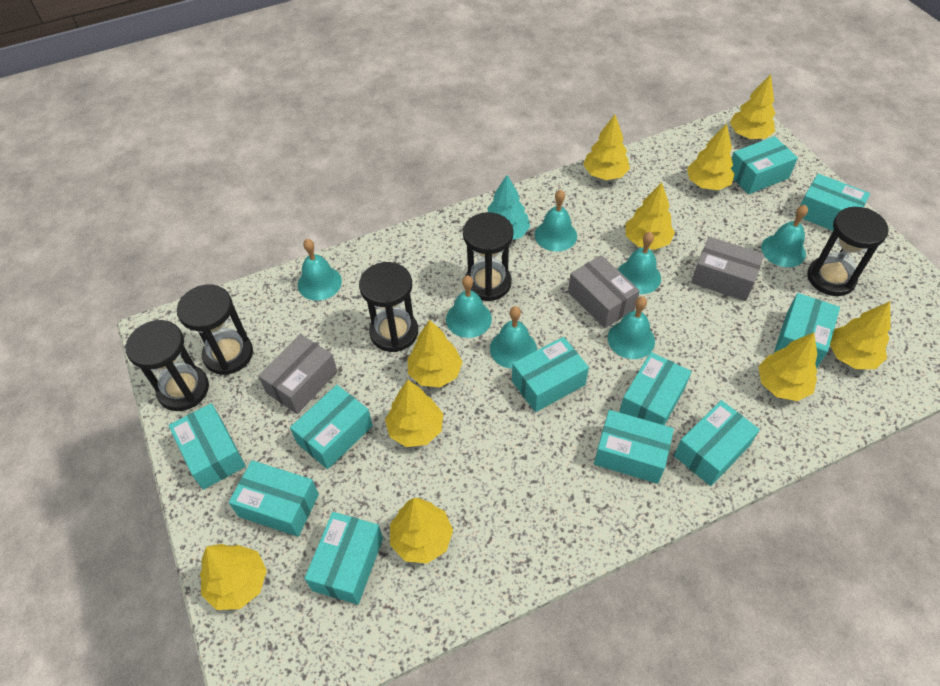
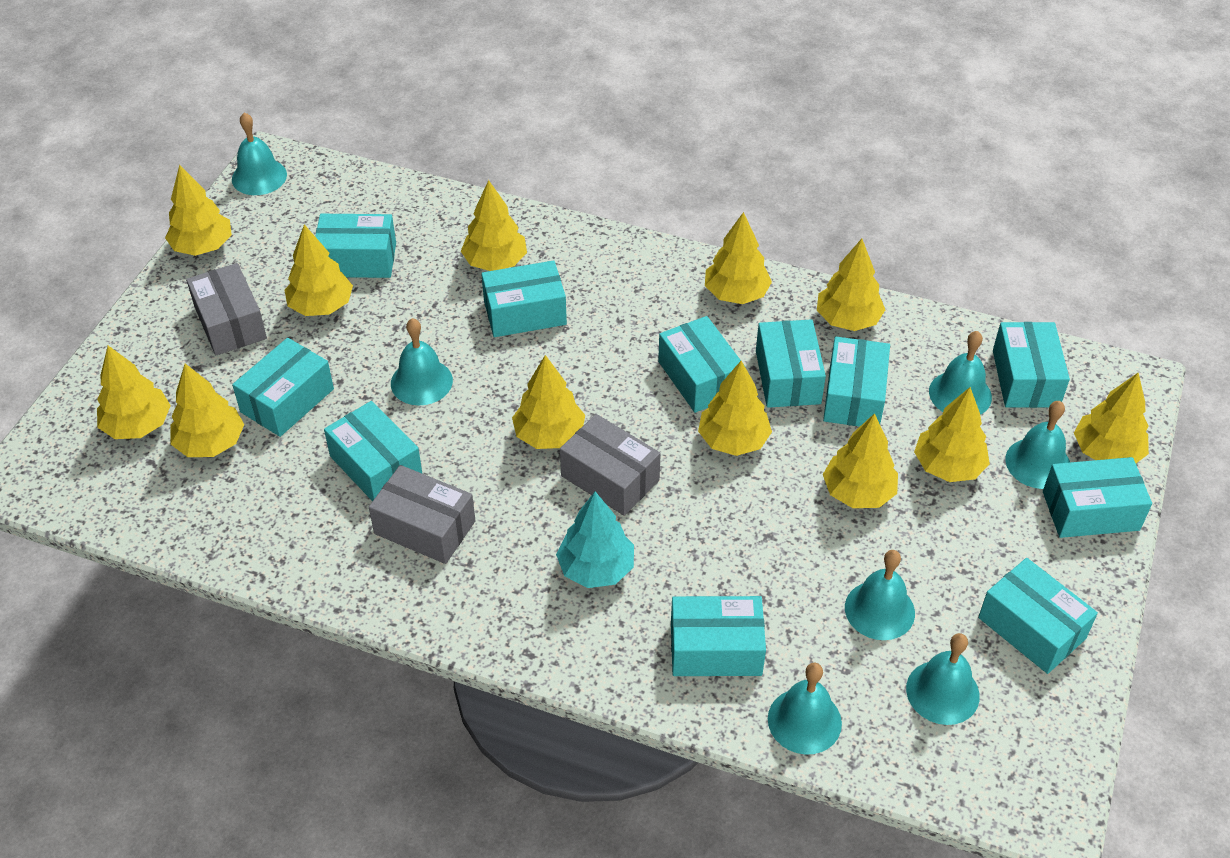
black hourglass: [125,320,209,411] [177,284,253,375] [359,262,418,352] [463,212,514,301] [807,207,889,296] = 5 -> none = 0
yellow tree: [200,544,267,610] [385,380,443,447] [390,498,453,564] [408,320,463,387] [583,114,630,180] [625,182,675,250] [687,124,735,190] [730,74,775,139] [758,332,817,401] [830,301,891,369] = 10 -> [97,346,171,439] [165,165,232,256] [170,364,244,457] [285,224,353,316] [461,180,527,271] [512,355,585,449] [698,361,772,456] [705,212,772,304] [817,239,885,331] [823,413,898,508] [914,387,990,482] [1074,372,1149,463] = 12

